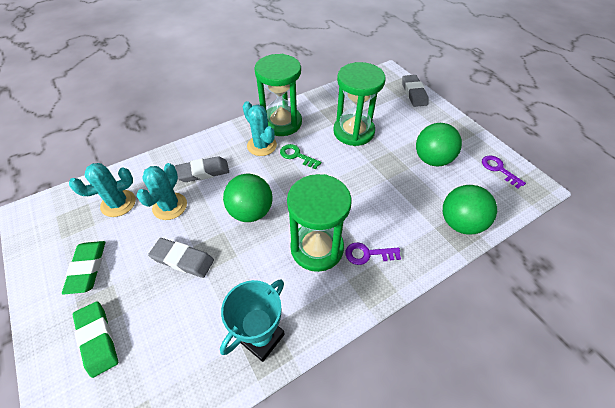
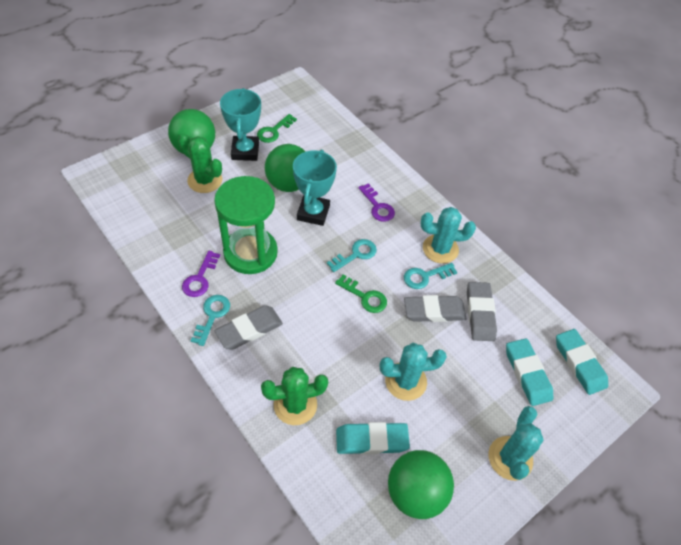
green cactus: none = 0 -> [178,133,222,193] [261,367,328,425] = 2
green eraser: [62,241,105,295] [73,301,118,378] = 2 -> none = 0
green hourglass: [254,54,302,136] [287,174,352,272] [333,62,386,146] = 3 -> [214,176,278,274] = 1
green key: [280,144,321,170] = 1 -> [257,114,297,143] [335,274,387,313] = 2
turquoise eraser: none = 0 -> [336,422,410,455] [506,338,553,406] [556,329,608,395] = 3
turquoise key: none = 0 -> [191,295,230,346] [327,239,377,272] [404,263,457,289] = 3
turquoise trophy: [220,279,285,362] = 1 -> [220,88,261,161] [293,150,337,226] = 2

